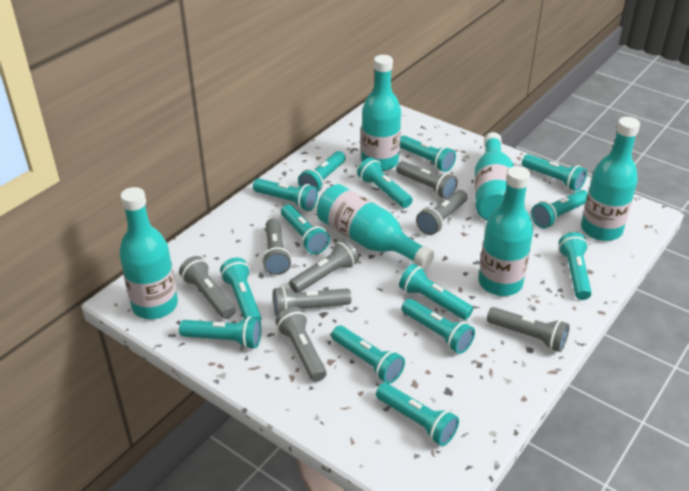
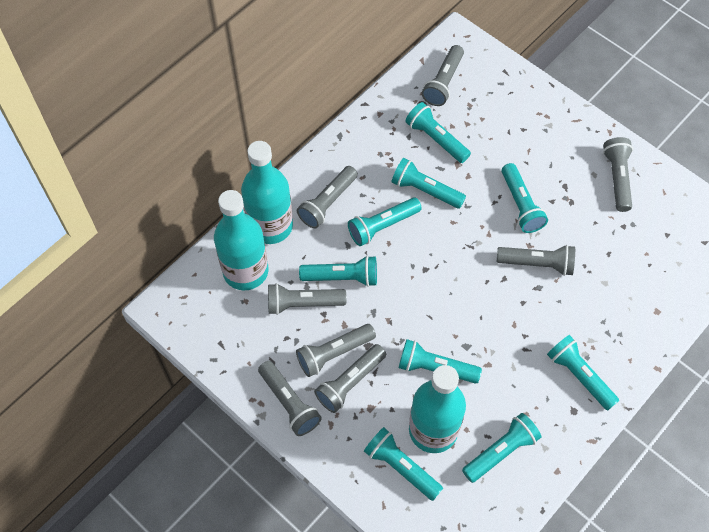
turquoise bottle: [119,187,178,319] [317,184,435,269] [361,55,401,171] [475,132,514,221] [479,166,533,296] [581,117,640,241] = 6 -> [214,190,269,290] [241,141,293,244] [409,365,466,453] = 3
turquoise flashlight: [179,317,261,349] [220,258,261,322] [253,178,318,211] [281,204,330,254] [298,151,345,192] [331,326,405,384] [357,157,412,208] [376,383,459,446] [399,264,473,320] [400,135,456,172] [401,299,475,354] [522,154,587,191] [531,190,588,228] [559,232,592,300] = 14 -> [299,256,377,287] [348,197,422,246] [364,427,443,501] [391,158,466,209] [399,339,482,384] [405,102,471,163] [462,413,541,483] [502,163,548,233] [547,335,619,411] = 9

